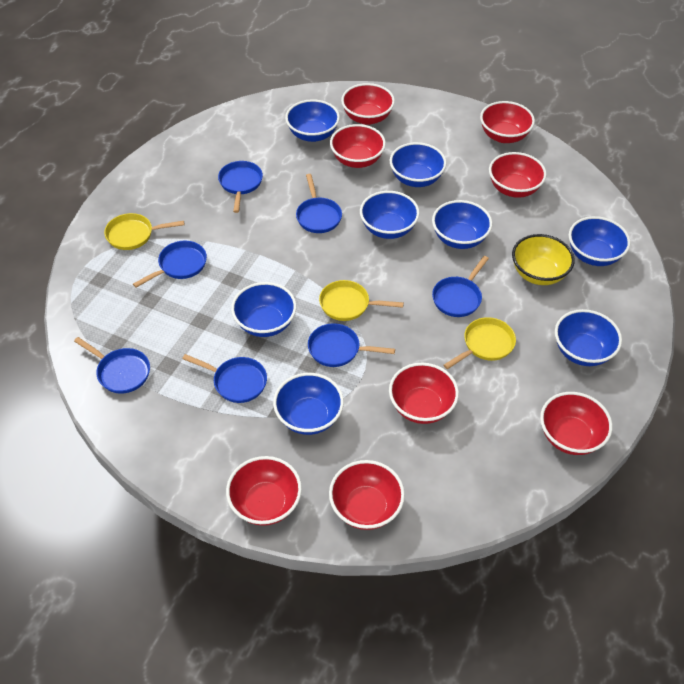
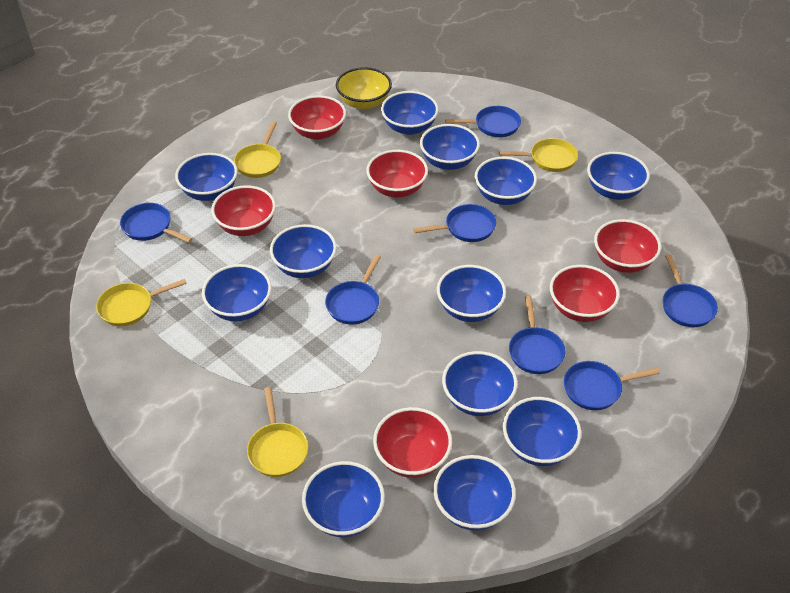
blue bowl: [231,282,297,337] [273,373,344,435] [285,99,340,142] [360,191,419,239] [390,142,447,187] [432,200,492,249] [555,309,622,366] [569,216,631,266] = 8 -> [175,153,238,201] [202,264,272,321] [270,224,337,278] [302,461,385,537] [381,91,439,135] [420,124,480,170] [433,455,516,530] [437,265,506,322] [442,351,518,416] [475,157,537,205] [503,397,581,466] [587,152,650,200] = 12
red bowl: [226,456,302,526] [329,460,405,530] [330,124,386,168] [341,83,395,125] [389,363,459,424] [480,101,535,143] [489,152,547,198] [540,392,613,455] = 8 -> [211,185,276,236] [288,95,346,140] [366,150,428,198] [373,407,452,478] [550,265,620,322] [594,219,661,273] = 6
yellow pan: [104,213,184,250] [319,280,404,321] [443,317,516,369] = 3 -> [96,279,187,326] [234,121,281,178] [247,387,308,477] [499,138,578,172] = 4

